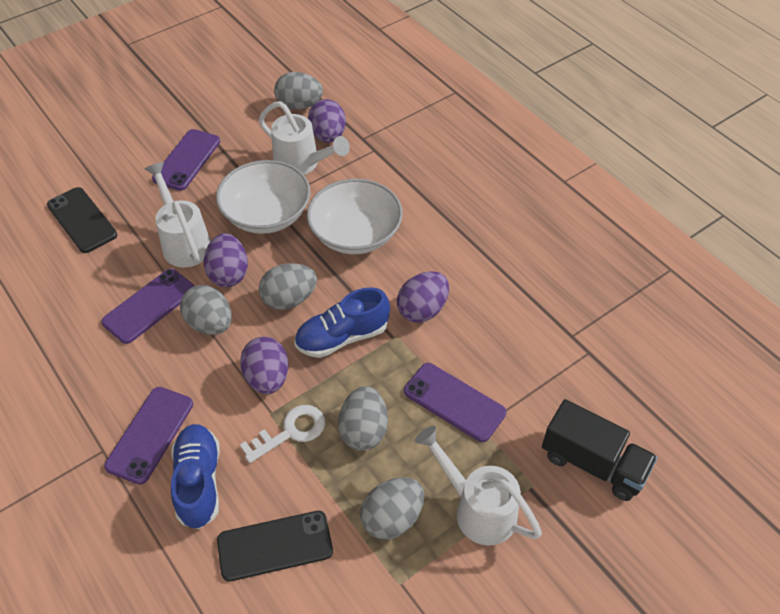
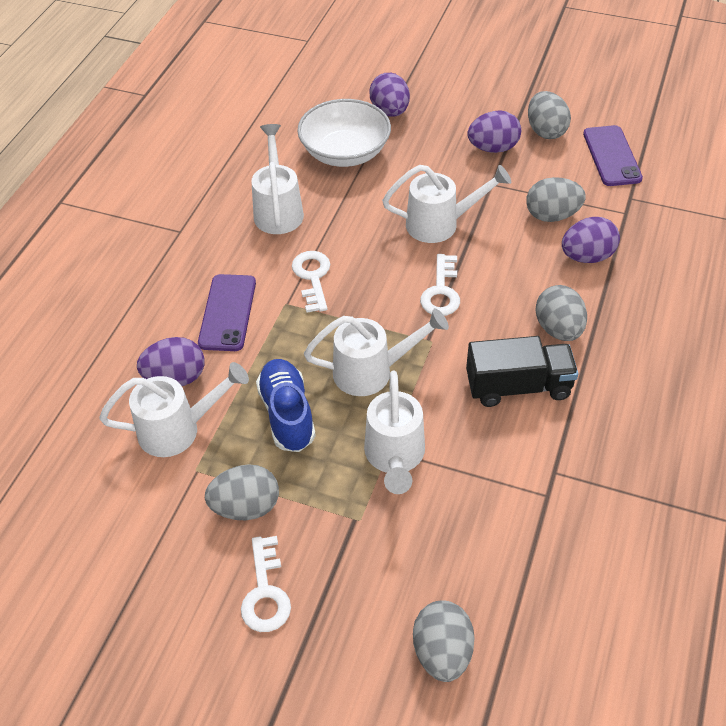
black phone: [47,187,117,253] [217,511,333,581] = 2 -> none = 0
blue shoe: [171,424,220,529] [294,287,390,358] = 2 -> [256,359,316,452] = 1
purple phone: [101,269,194,344] [104,387,193,485] [152,129,220,191] [404,363,506,442] = 4 -> [198,274,256,351] [583,125,643,186] = 2
white bowl: [216,160,310,234] [307,179,403,254] = 2 -> [297,99,391,167] = 1
white key: [240,405,325,463] = 1 -> [241,536,291,632] [292,251,330,312] [420,254,460,316] = 3
white watering can: [144,162,211,268] [259,101,350,175] [415,426,542,546] = 3 -> [99,362,249,457] [251,124,304,234] [304,308,449,396] [364,371,425,494] [382,165,511,243] = 5

